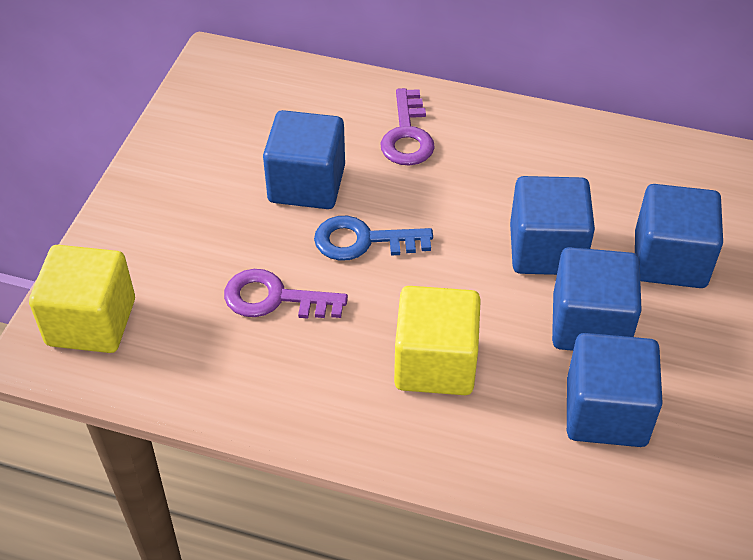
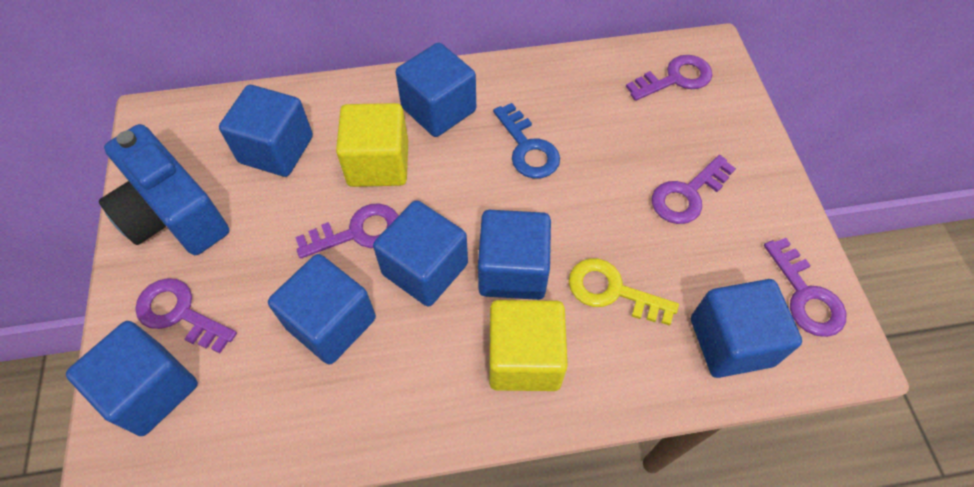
blue camera: none = 0 -> [99,124,229,255] = 1
blue cube: [263,110,345,209] [510,176,595,275] [552,247,642,351] [567,333,663,447] [635,184,723,288] = 5 -> [66,321,198,436] [219,85,313,177] [268,254,376,364] [373,200,468,307] [396,42,476,137] [478,210,551,300] [691,279,802,378] = 7
purple key: [224,269,348,319] [380,88,435,166] = 2 -> [135,278,237,353] [295,203,398,259] [626,55,712,101] [652,155,736,224] [764,238,846,337] = 5
yellow key: none = 0 -> [569,258,679,326] = 1

